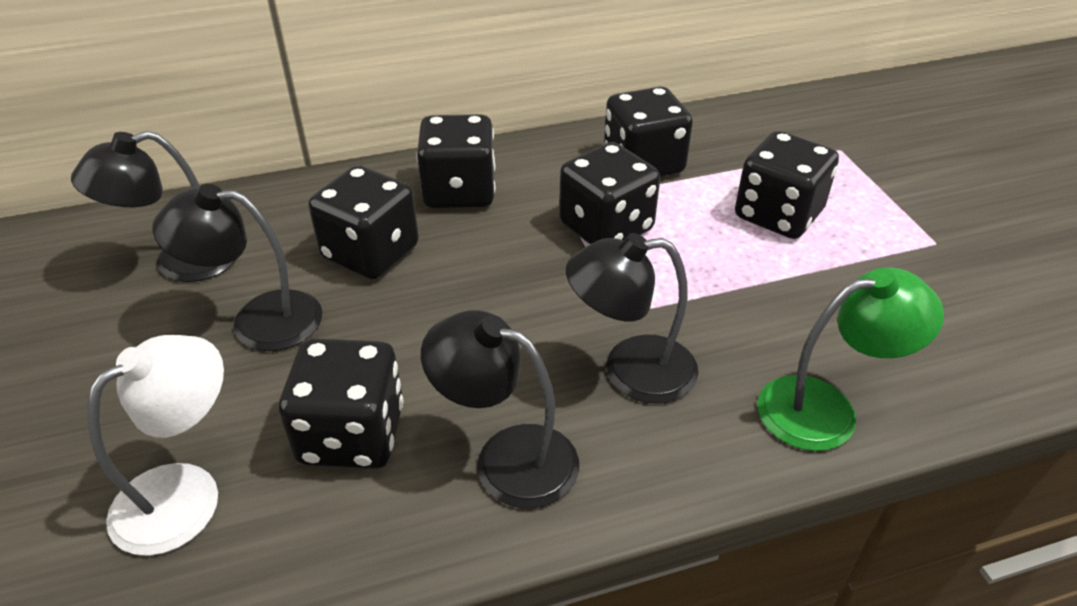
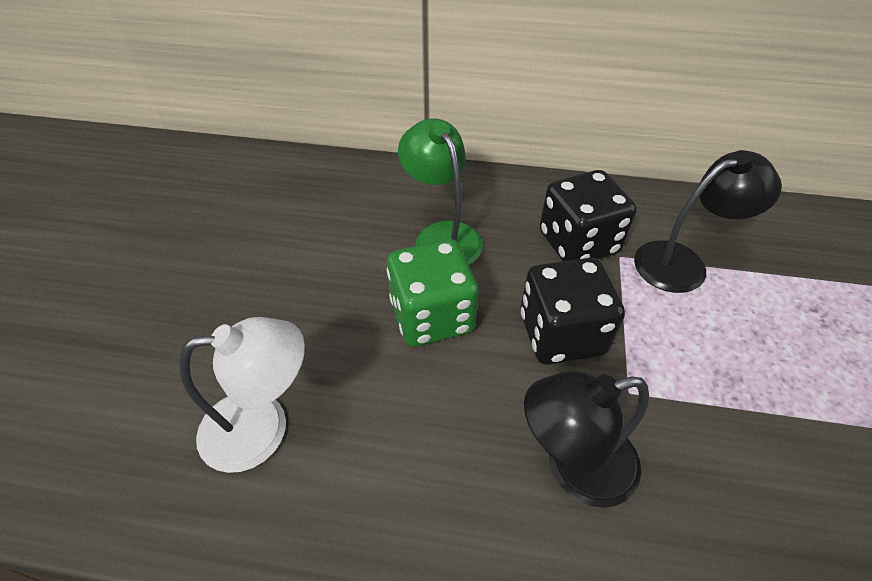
black dice: [279,338,403,469] [308,165,419,279] [416,114,495,208] [559,142,660,244] [604,86,693,177] [735,131,839,239] = 6 -> [520,258,625,365] [540,170,637,261] = 2
black lamp: [71,131,237,282] [153,184,322,351] [421,310,579,509] [566,233,698,404] = 4 -> [524,371,649,508] [634,150,782,293] = 2
green dice: none = 0 -> [386,239,479,347] = 1

